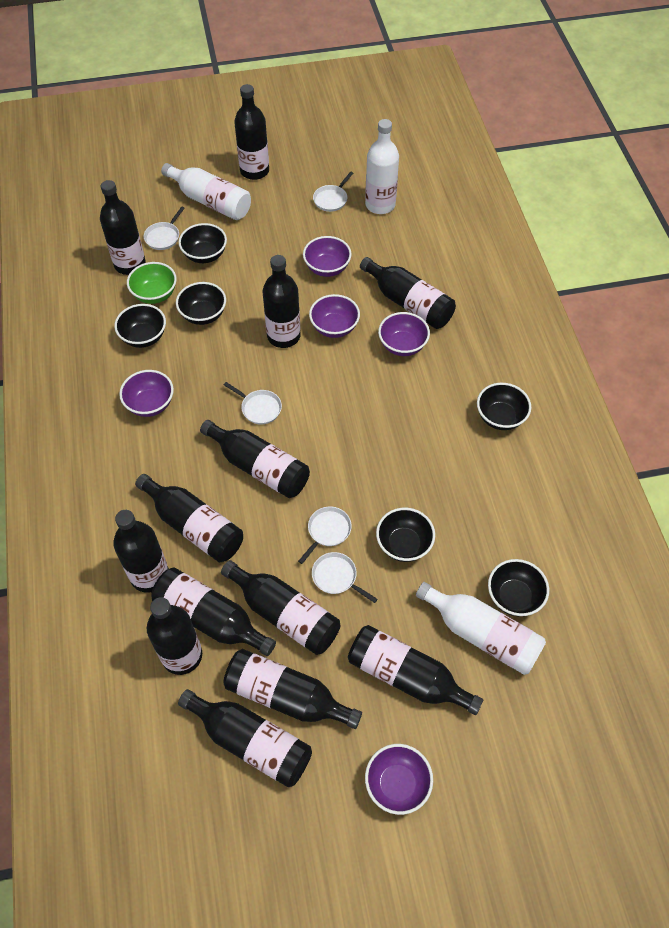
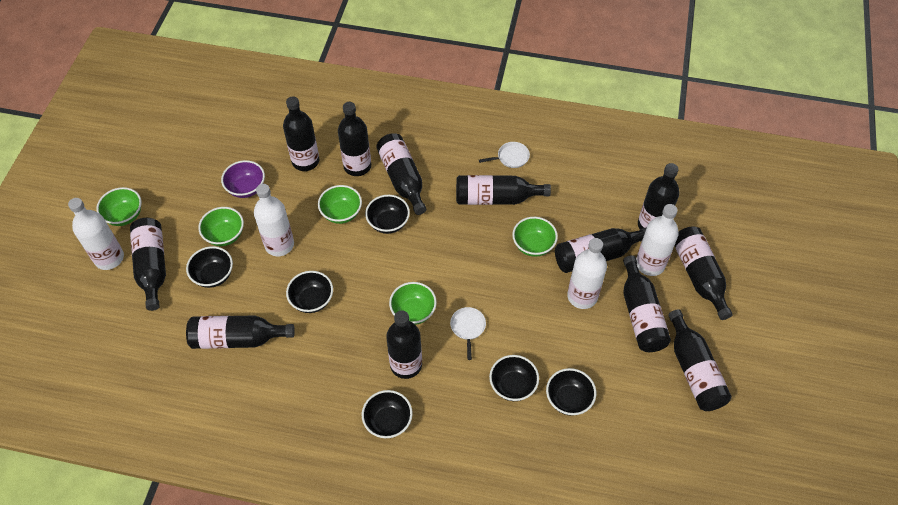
black bottle: [100,180,146,275] [113,510,169,593] [135,474,243,562] [147,597,202,675] [151,567,276,656] [178,689,312,787] [200,420,310,498] [221,560,341,655] [223,649,362,729] [234,84,269,180] [263,255,300,348] [348,625,484,715] [360,257,456,329] = 13 -> [130,218,166,311] [186,316,295,349] [283,96,319,171] [338,102,371,176] [376,133,427,215] [386,310,422,379] [456,175,551,205] [555,227,647,273] [623,255,671,352] [638,163,680,230] [668,309,732,411] [674,226,733,320] = 12
green bowl: [127,262,177,304] = 1 -> [96,187,142,226] [198,207,244,246] [318,185,362,224] [389,282,437,325] [512,217,558,257] = 5
purple bowl: [119,370,174,417] [303,236,352,277] [309,294,360,338] [365,744,433,815] [378,312,430,356] = 5 -> [221,160,265,198] = 1
white bottle: [161,163,251,220] [365,119,399,214] [416,582,546,675] = 3 -> [68,198,124,270] [254,184,294,256] [567,238,607,309] [636,204,679,276] = 4
white pan: [144,207,185,250] [224,382,282,424] [298,507,352,564] [312,552,378,603] [313,172,353,212] = 5 -> [450,307,486,360] [479,142,530,168] = 2

